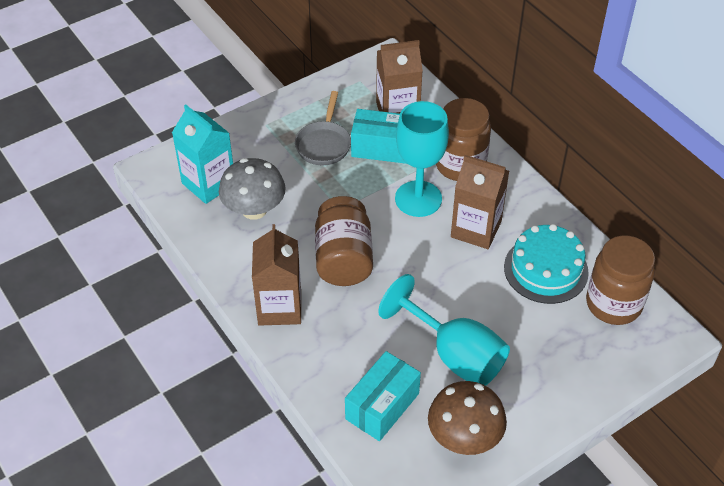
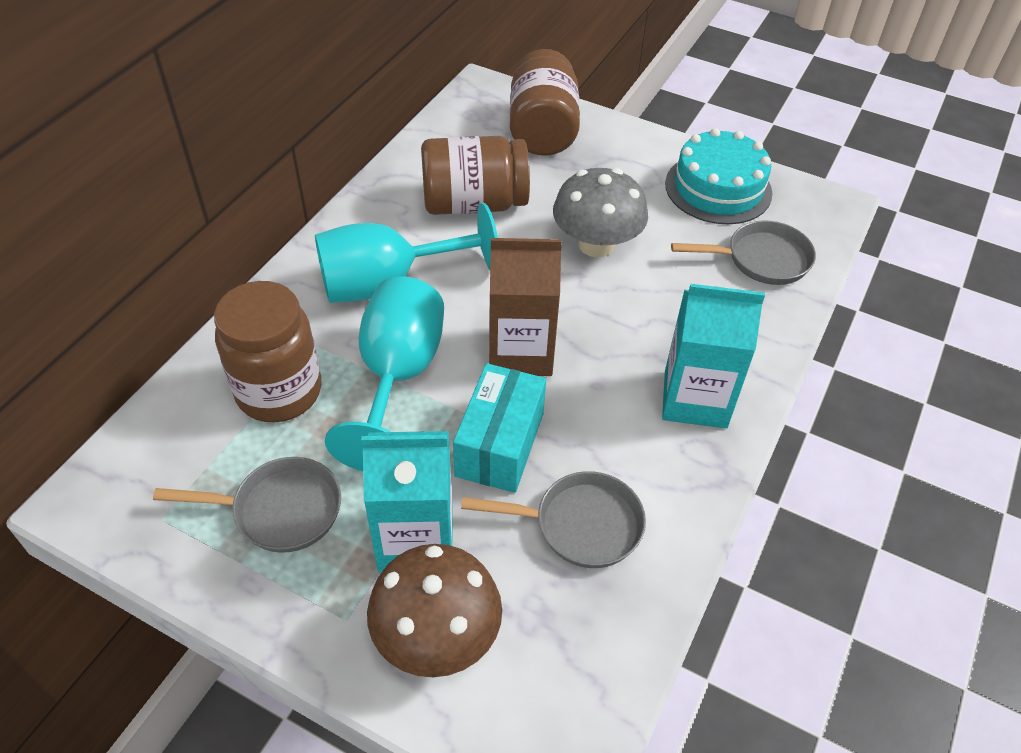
brown carton: [252,224,301,326] [376,40,423,114] [451,155,509,249] = 3 -> [489,238,562,376] = 1
grey pan: [295,91,351,165] = 1 -> [153,457,341,553] [461,471,646,568] [671,220,816,285] = 3
turquoise box: [345,351,421,441] [351,109,407,164] = 2 -> [453,363,546,493] = 1
turquoise carton: [172,105,233,204] = 1 -> [361,431,452,572] [662,284,765,428] = 2

